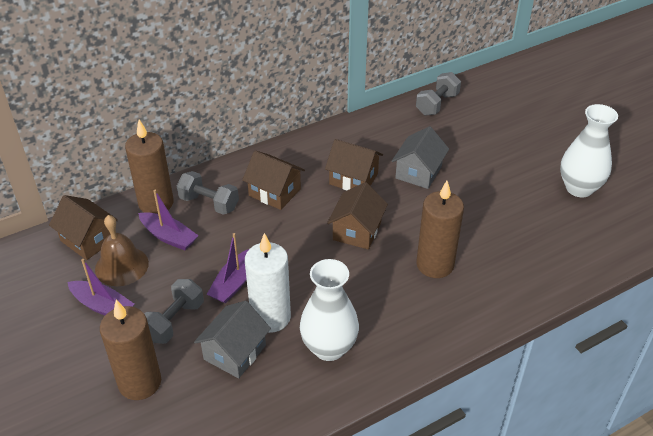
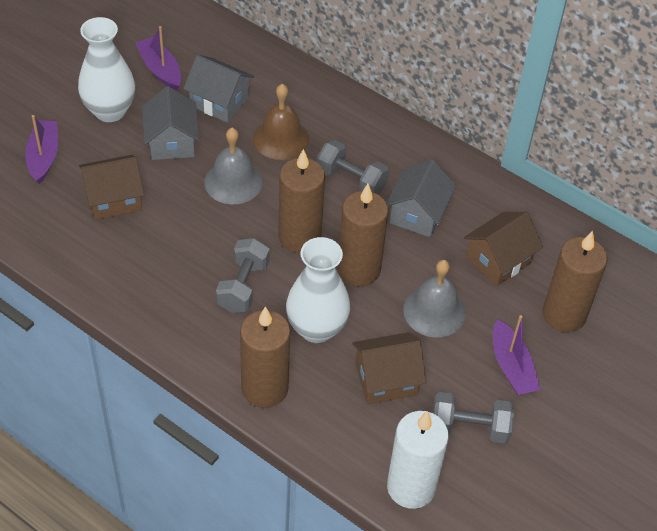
brown candle: [100,300,161,400] [125,120,174,214] [416,181,464,278] = 3 -> [240,306,290,408] [278,149,325,253] [337,184,388,287] [542,231,608,332] = 4
brown house: [49,195,118,260] [242,151,305,210] [325,139,383,190] [327,182,388,250] = 4 -> [79,155,144,220] [352,332,426,404] [464,212,543,286] = 3
grey bell: none = 0 -> [204,128,262,204] [403,260,465,338] = 2
grey house: [194,301,271,378] [392,126,449,189] = 2 -> [142,86,199,160] [183,55,254,123] [387,160,456,238] = 3

